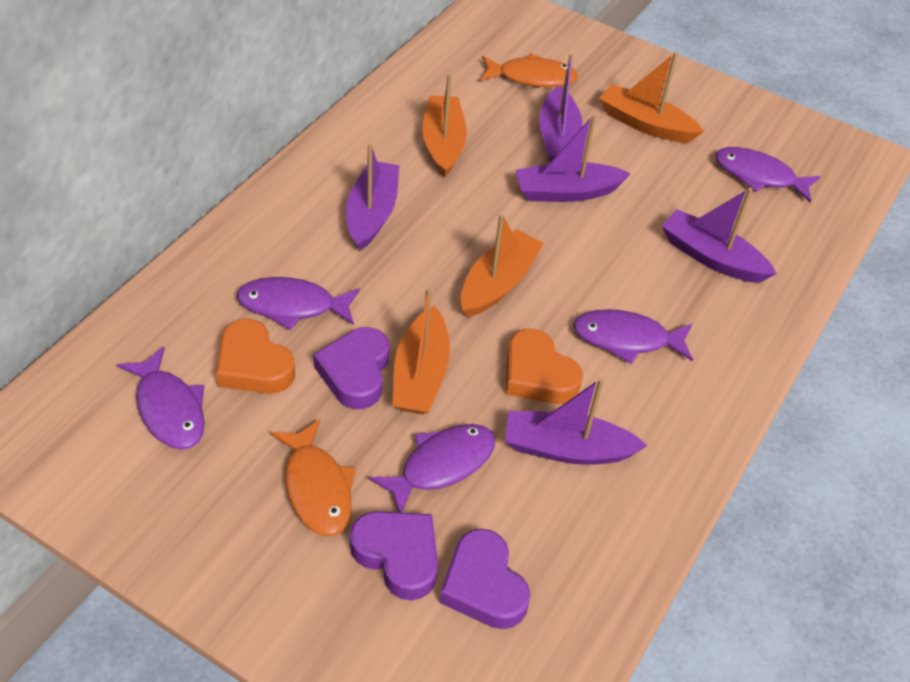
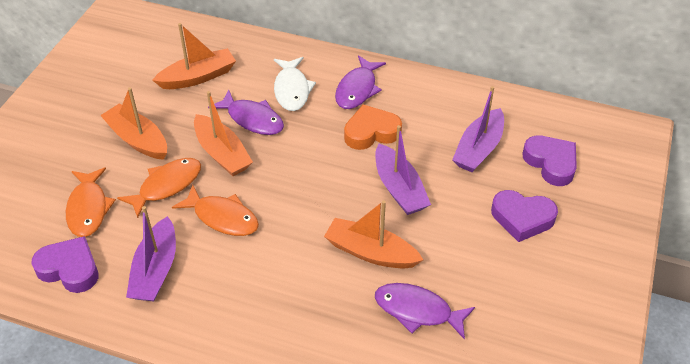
orange fish: [270,419,356,536] [480,53,578,87] = 2 -> [66,167,116,237] [117,158,201,218] [172,185,259,236] = 3
orange heart: [216,319,295,394] [506,329,583,404] = 2 -> [344,104,402,150] = 1
purple boat: [346,144,400,251] [505,378,648,465] [515,114,631,202] [539,54,583,162] [662,187,777,283] = 5 -> [126,206,176,301] [375,125,431,215] [452,86,504,172] = 3
purple fish: [117,347,205,450] [237,277,360,330] [369,424,495,513] [573,309,693,364] [715,147,821,203] = 5 -> [208,90,284,135] [335,55,386,109] [375,283,475,340] = 3
white fish: none = 0 -> [274,57,316,111] = 1

